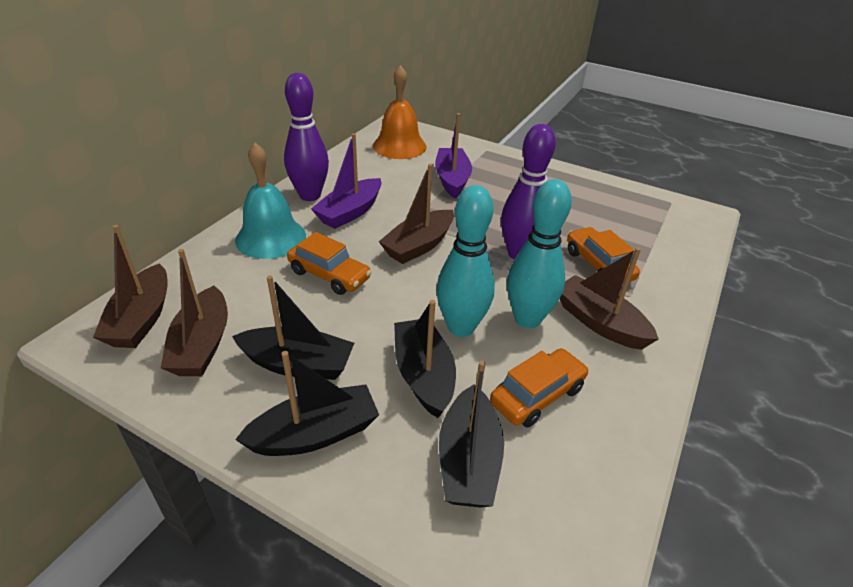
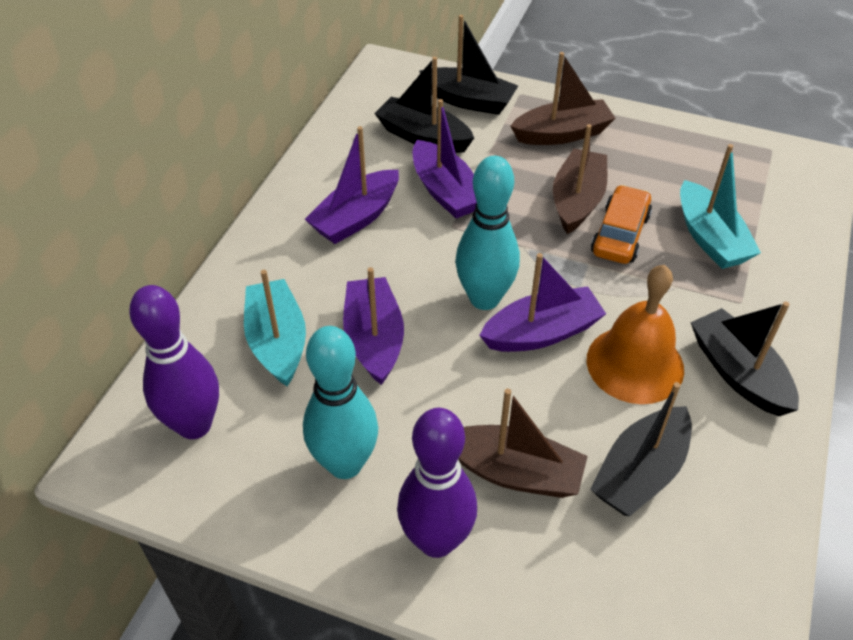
brown boat: [93,225,168,348] [161,249,228,376] [379,164,454,264] [560,247,659,350] = 4 -> [458,389,588,498] [510,52,616,145] [553,124,607,234] = 3
orange car: [287,232,372,295] [490,348,589,428] [567,227,640,284] = 3 -> [591,185,652,264] = 1
purple boat: [311,133,382,229] [435,113,472,198] = 2 -> [305,126,399,244] [343,267,404,385] [413,99,477,218] [479,253,606,352] = 4
turquoise bell: [235,143,306,259] = 1 -> none = 0
turquoise boat: none = 0 -> [244,270,306,386] [680,144,761,269] = 2

